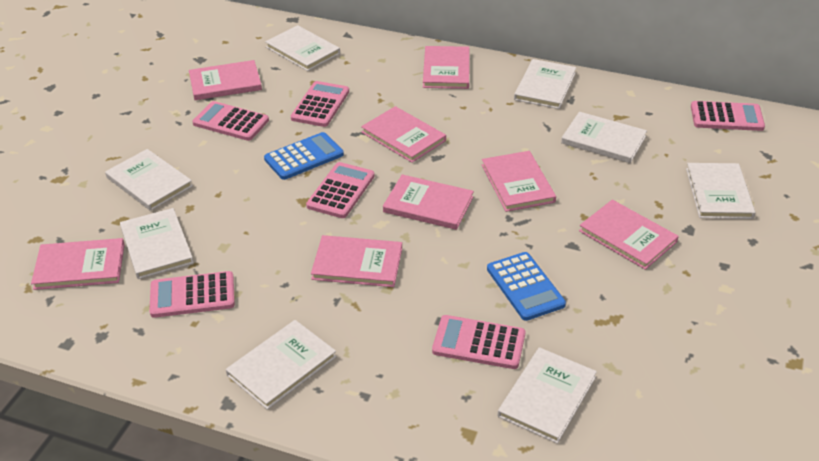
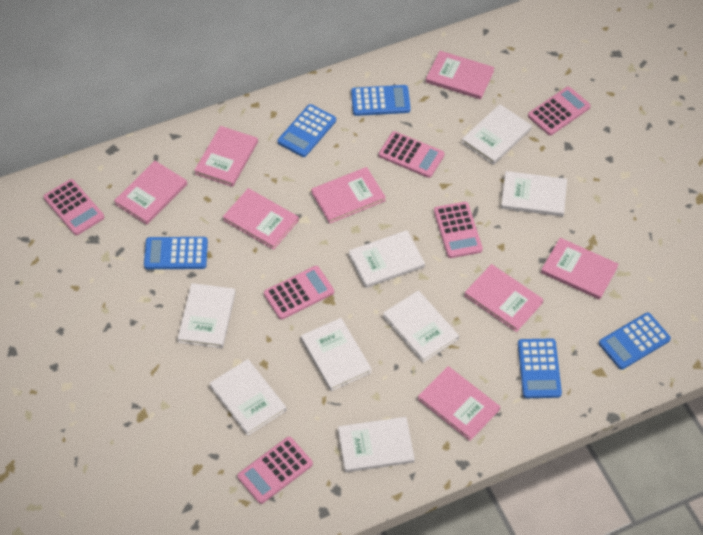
blue calculator: [264,132,344,180] [487,252,566,321] = 2 -> [144,237,208,269] [277,104,336,157] [351,85,411,116] [518,339,562,398] [599,312,671,370] = 5

